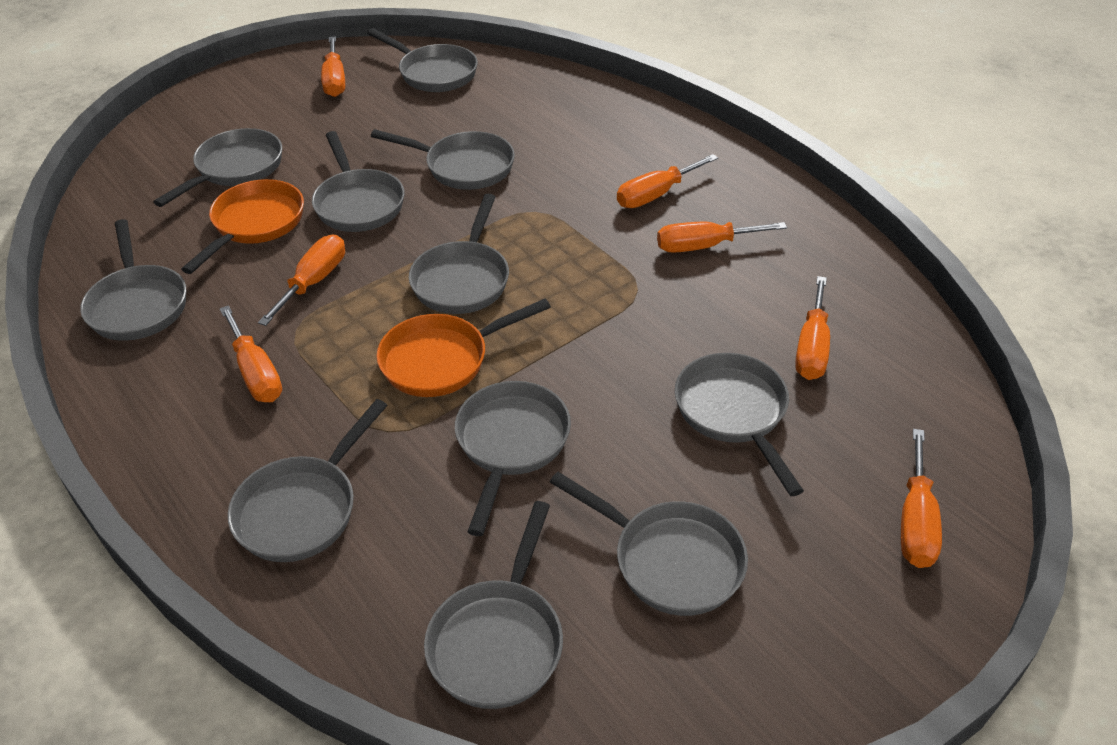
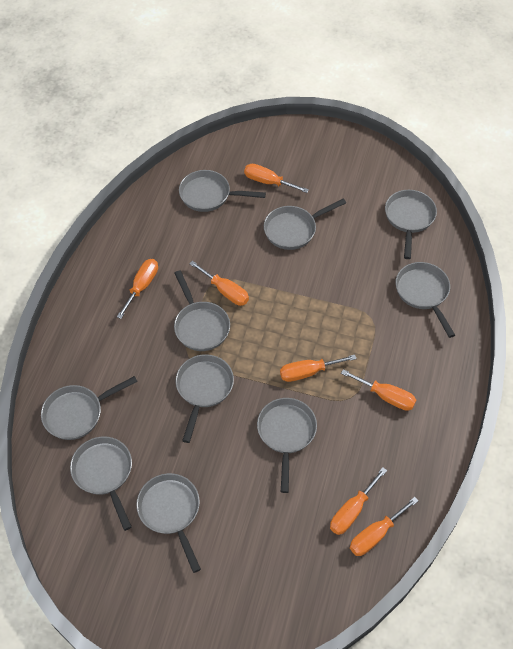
grey pan: [80,219,186,341] [153,128,282,207] [228,399,388,562] [312,131,405,232] [367,28,478,92] [371,129,515,190] [409,194,509,314] [424,501,563,709] [455,381,571,536] [550,472,748,616] [675,353,804,496] = 11 -> [41,376,138,440] [70,436,132,531] [136,473,201,573] [174,270,230,351] [176,354,234,443] [179,170,266,212] [257,398,317,493] [264,199,346,250] [385,190,437,259] [395,262,455,338] = 10
orange pan: [181,179,304,274] [377,299,551,397] = 2 -> none = 0

